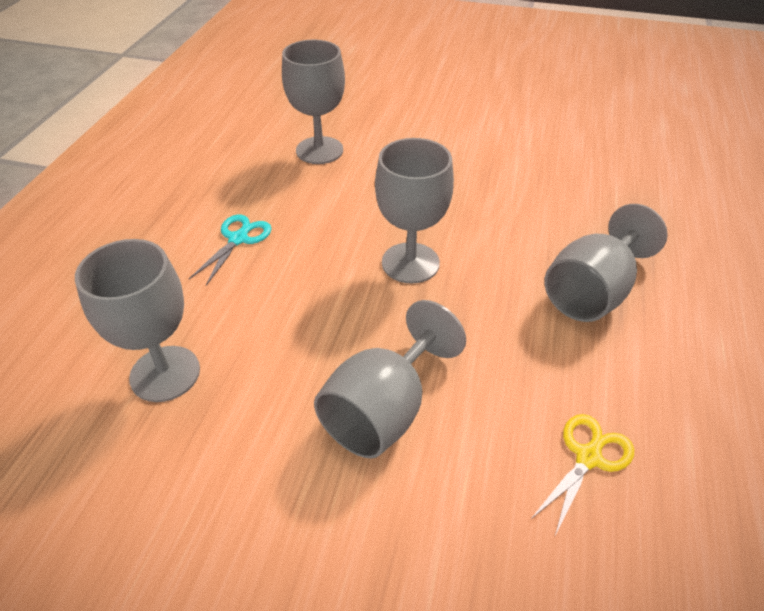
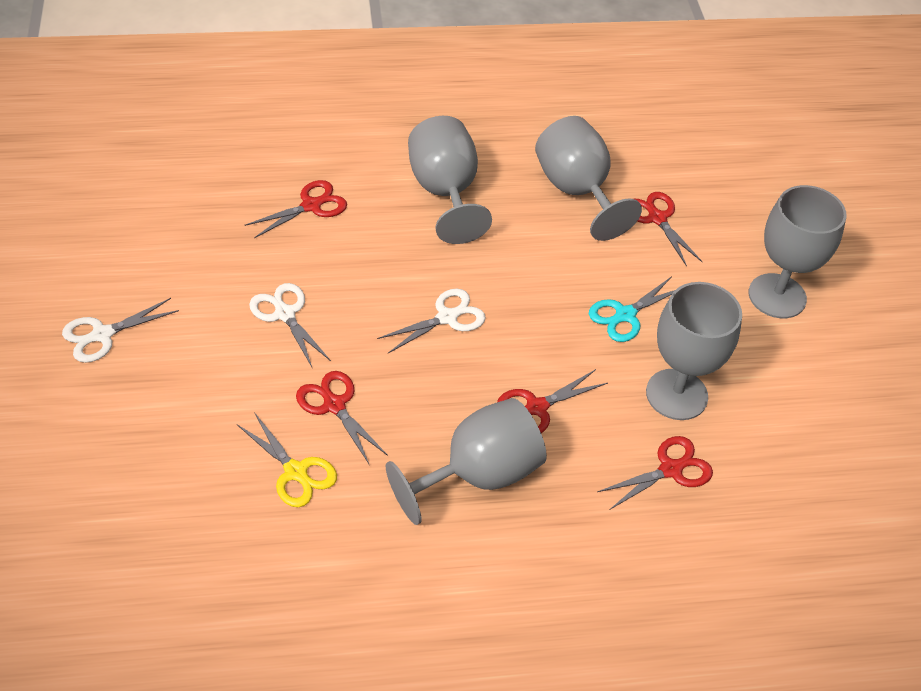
red scissors: none = 0 -> [245,180,347,238] [296,371,388,464] [497,369,608,433] [597,436,713,510] [635,192,703,267] = 5
white scissors: none = 0 -> [62,298,179,363] [249,283,331,367] [377,289,486,353] = 3

